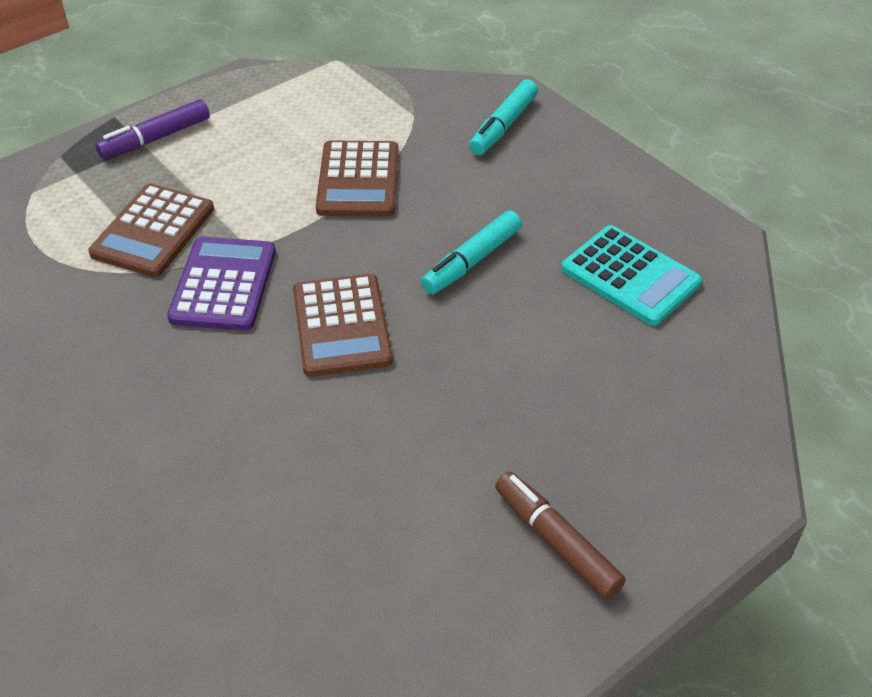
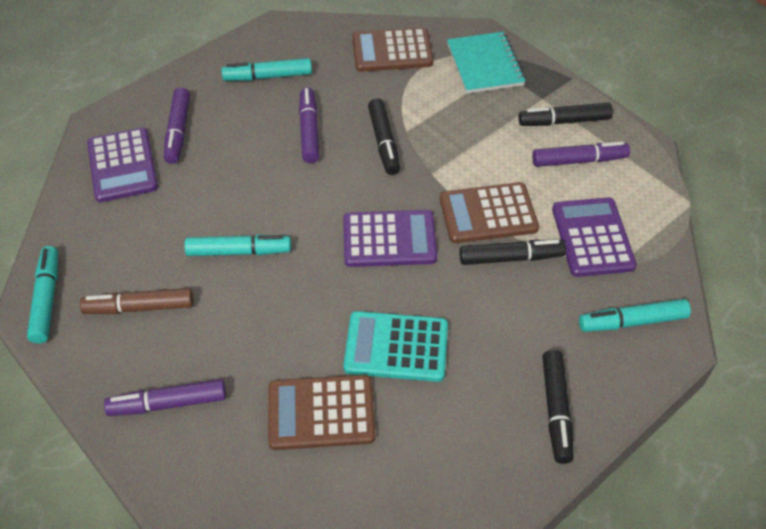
black marker: none = 0 -> [368,98,400,175] [459,240,566,265] [518,103,613,126] [542,350,574,464] = 4
purple calculator: [167,237,276,331] = 1 -> [87,128,158,202] [343,210,437,267] [552,197,637,277] = 3
purple marker: [96,99,210,159] = 1 -> [104,379,226,416] [164,88,190,164] [299,88,319,163] [532,141,630,167] = 4
turquoise marker: [421,210,522,294] [469,79,538,155] = 2 -> [27,246,58,343] [184,234,291,256] [221,58,312,81] [579,299,691,332] = 4
turquoise notebook: none = 0 -> [447,32,526,94] = 1

